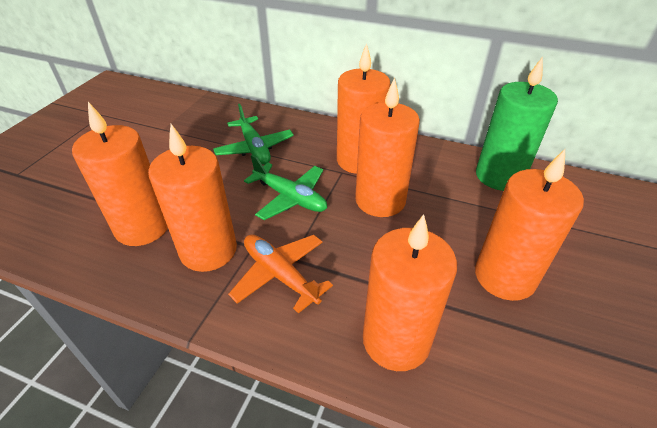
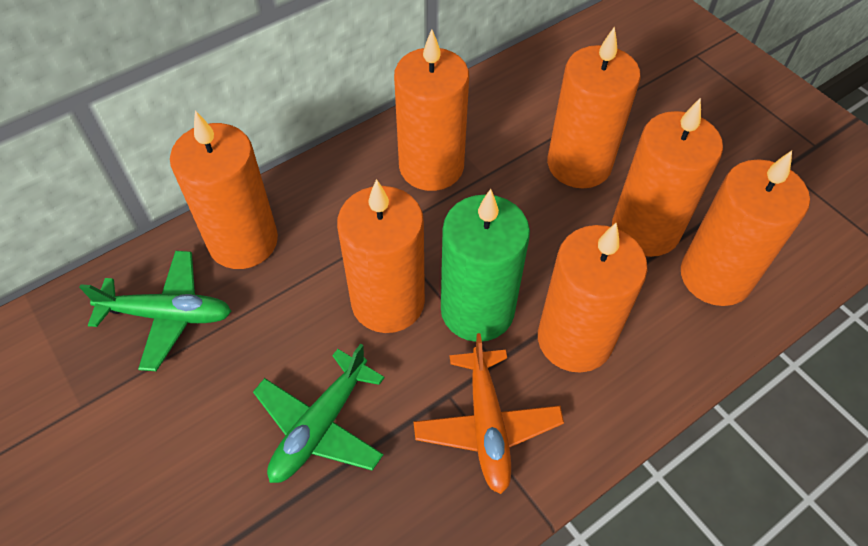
orange candle: [72,102,168,246] [148,124,237,272] [337,43,390,174] [355,77,420,217] [363,214,457,371] [475,149,584,301] = 6 -> [170,110,278,269] [337,179,425,333] [394,29,469,191] [538,223,648,373] [547,26,641,189] [612,97,723,257] [681,150,810,306] = 7

